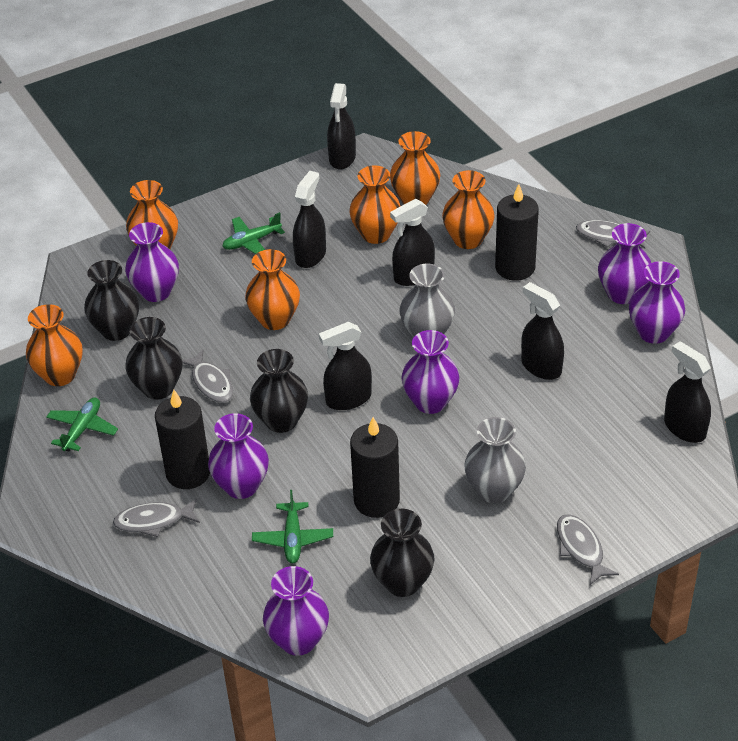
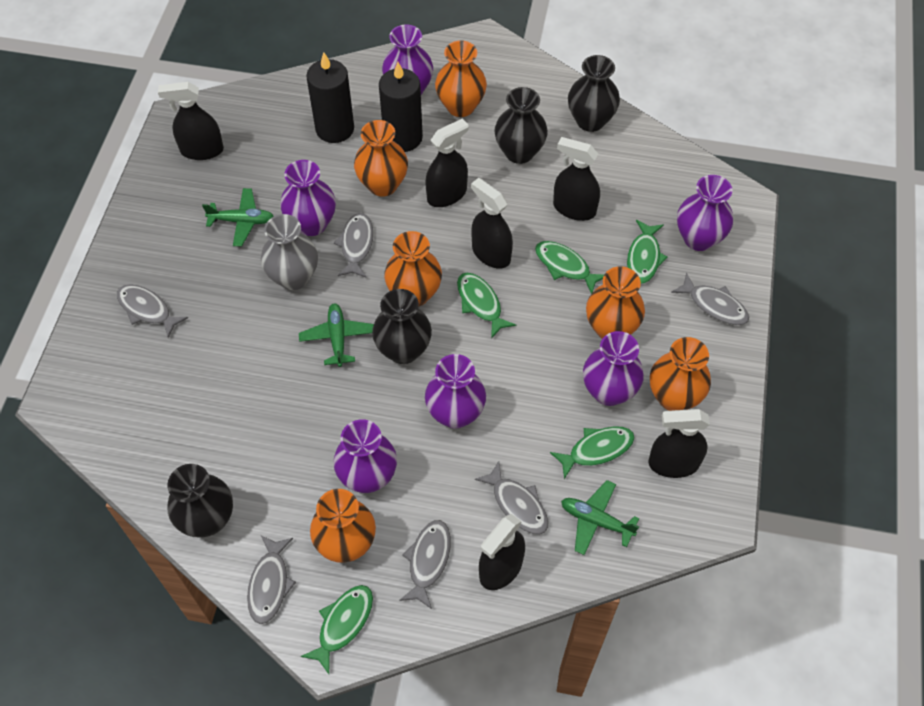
black candle: [155,390,210,489] [350,417,400,518] [495,184,539,281] = 3 -> [306,52,354,143] [379,62,423,152] = 2
green fish: none = 0 -> [301,585,373,674] [457,273,516,339] [535,241,604,294] [550,426,634,479] [627,220,667,284] = 5
grey fish: [113,498,200,537] [182,350,234,403] [557,514,619,585] [576,220,650,249] = 4 -> [117,284,188,338] [247,535,296,624] [334,213,374,278] [399,520,451,609] [475,461,549,535] [671,272,749,325] = 6
grey vase: [400,264,455,338] [464,417,526,503] = 2 -> [261,214,318,290] = 1

